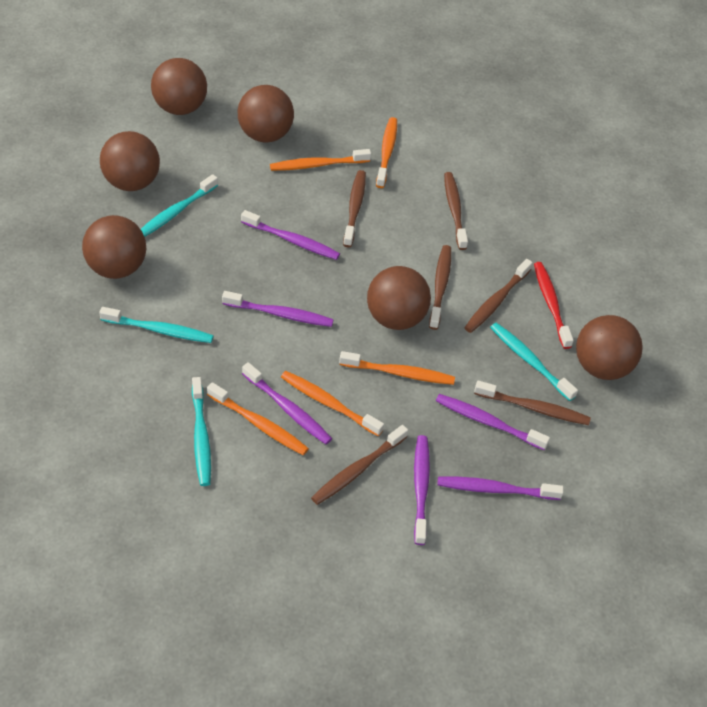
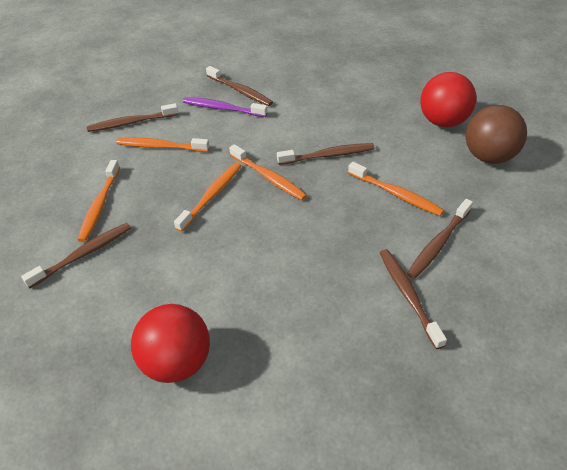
brown ball: [82,215,146,279] [100,131,160,191] [151,58,207,115] [238,85,294,143] [367,266,431,330] [576,315,643,380] = 6 -> [466,105,527,164] = 1
purple toothbrush: [222,291,334,327] [241,210,340,260] [242,362,332,444] [414,435,430,545] [436,394,550,450] [437,477,564,500] = 6 -> [183,97,268,117] = 1
red ball: none = 0 -> [131,304,210,383] [420,72,476,127] = 2
red toothbrush: [534,262,574,349] = 1 -> none = 0
turquoise toothbrush: [99,307,214,343] [141,174,218,237] [192,377,211,486] [490,323,578,401] = 4 -> none = 0

